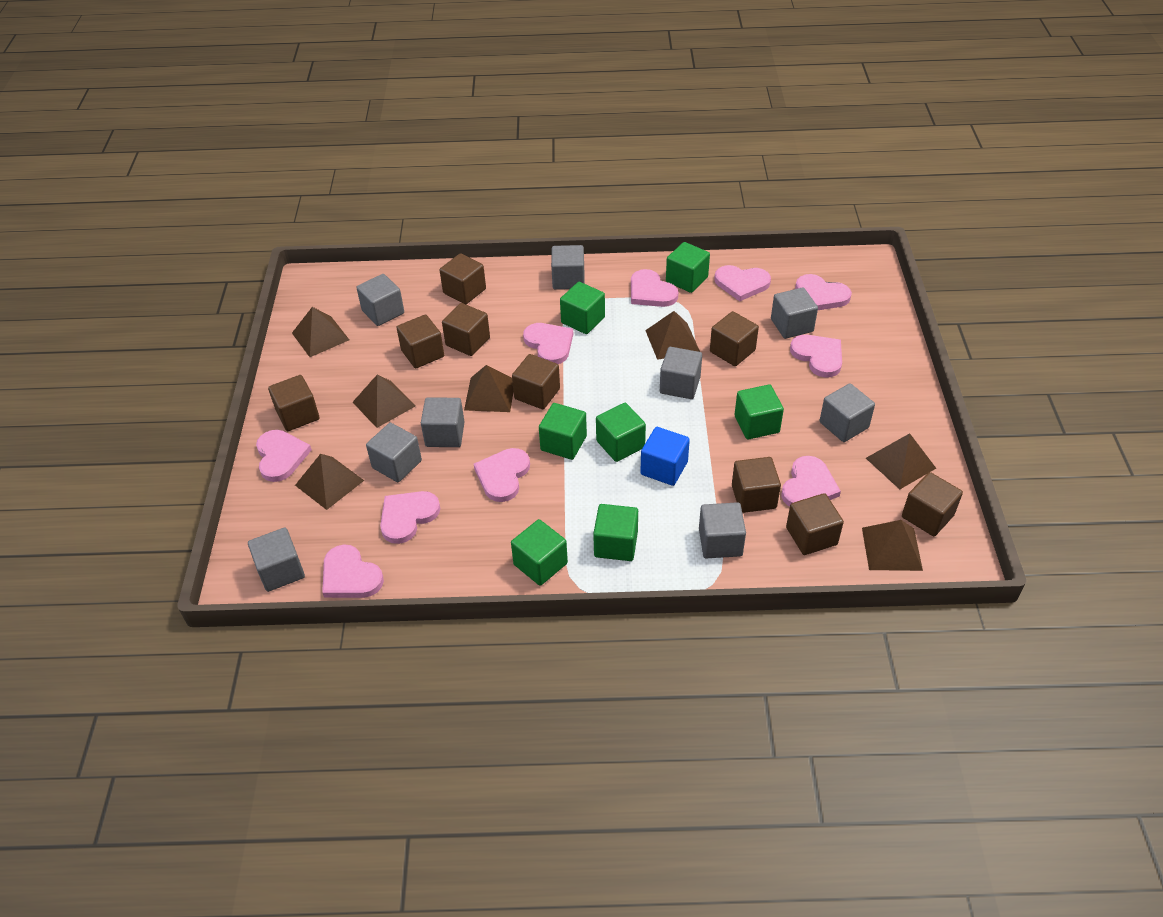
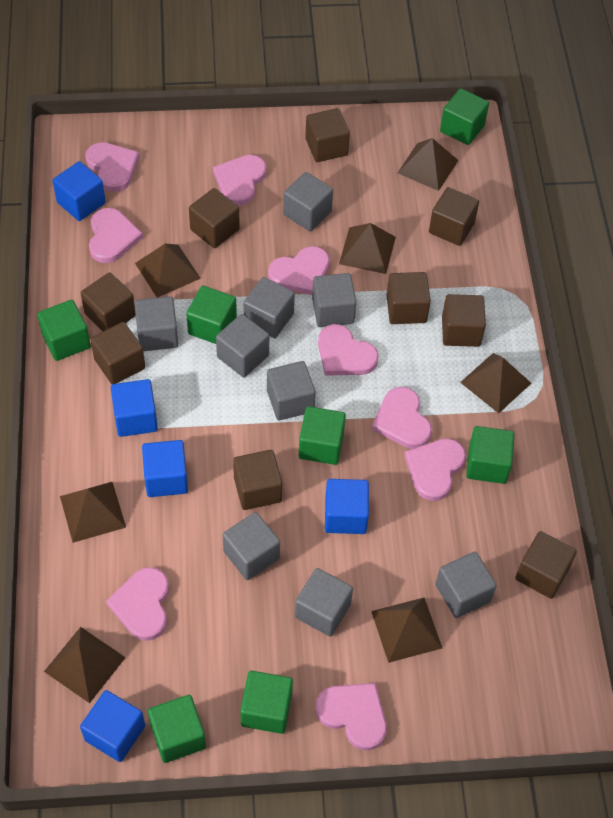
blue cube: [640,427,690,486] = 1 -> [53,161,106,221] [80,690,145,762] [111,379,158,437] [142,440,188,497] [325,479,369,534] = 5
pink heart: [256,430,312,482] [322,544,384,598] [380,491,440,544] [474,448,530,502] [523,323,573,364] [631,269,678,307] [714,265,771,301] [781,456,841,507] [790,335,842,378] [795,274,852,310] = 10 -> [85,142,139,192] [89,208,143,263] [106,567,169,641] [213,155,267,206] [268,246,330,295] [315,683,387,750] [318,324,379,376] [371,387,432,449] [405,438,466,501] = 9

